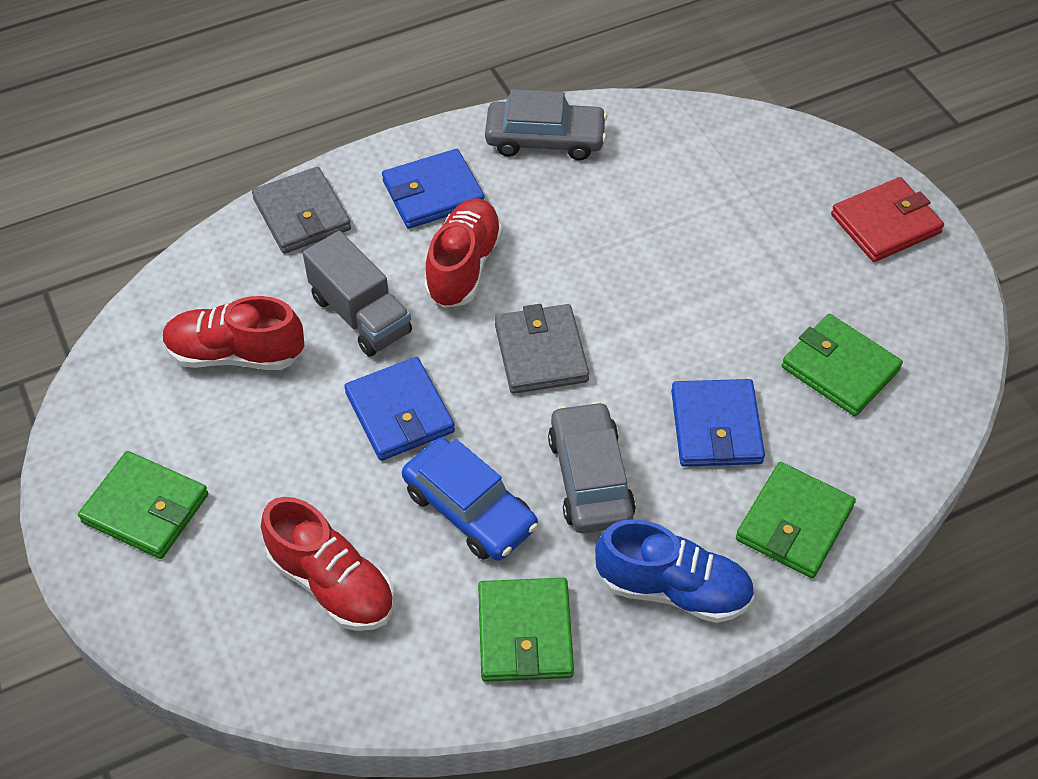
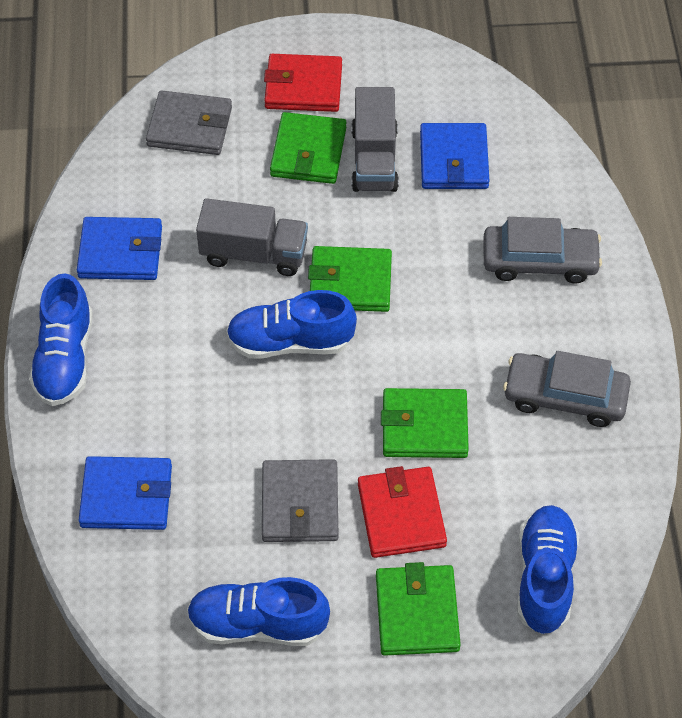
blue car: [402,438,538,561] = 1 -> none = 0
blue shoe: [595,519,755,623] = 1 -> [29,273,93,406] [187,577,330,646] [226,290,357,359] [517,505,579,634] = 4
grey truck: [303,231,412,357] = 1 -> [196,198,308,276] [351,87,399,192] = 2
red shoe: [162,296,304,370] [261,497,395,631] [424,198,503,308] = 3 -> none = 0
red wallet: [831,177,944,262] = 1 -> [264,54,342,112] [358,466,447,558] = 2

